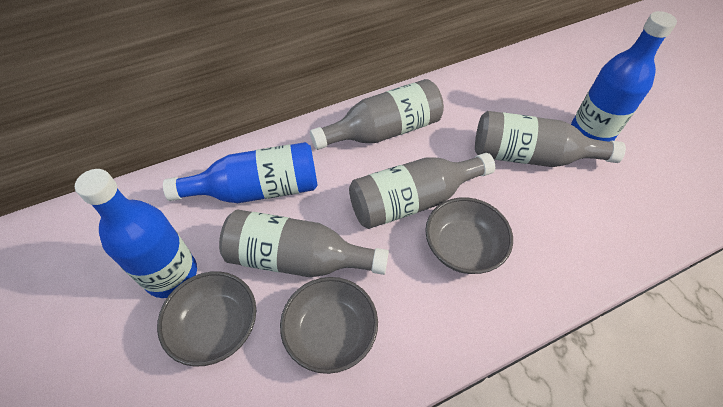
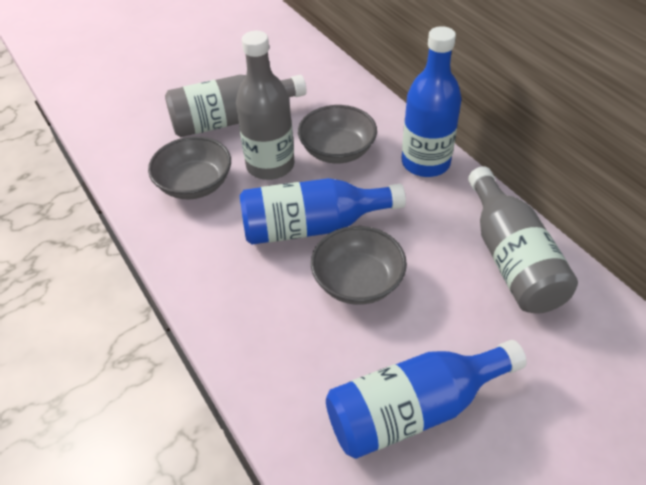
grey bottle: [219,209,389,277] [310,79,444,150] [349,153,495,229] [475,111,626,167] = 4 -> [165,75,307,137] [236,31,294,180] [468,166,578,314] = 3

